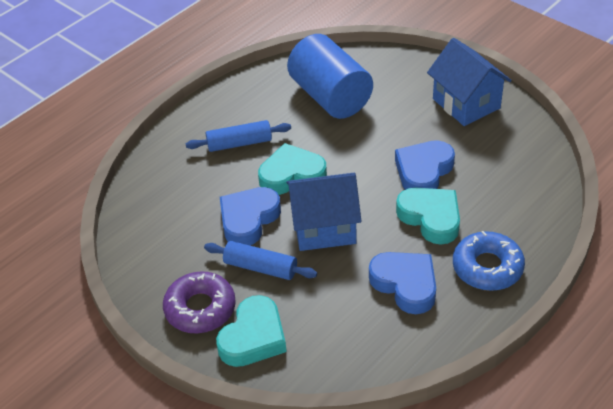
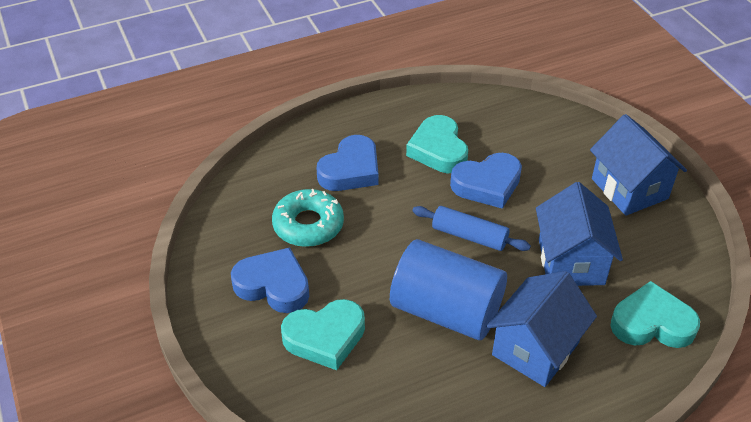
blue donut: [453,231,525,291] = 1 -> none = 0
blue house: [286,173,361,251] [427,38,512,126] = 2 -> [486,271,597,387] [536,182,623,286] [590,114,687,216] = 3
blue rolling pin: [186,120,291,152] [204,241,317,280] = 2 -> [412,206,531,251] = 1
purple donut: [163,271,236,333] = 1 -> none = 0
turquoise donut: none = 0 -> [272,189,344,247] = 1

